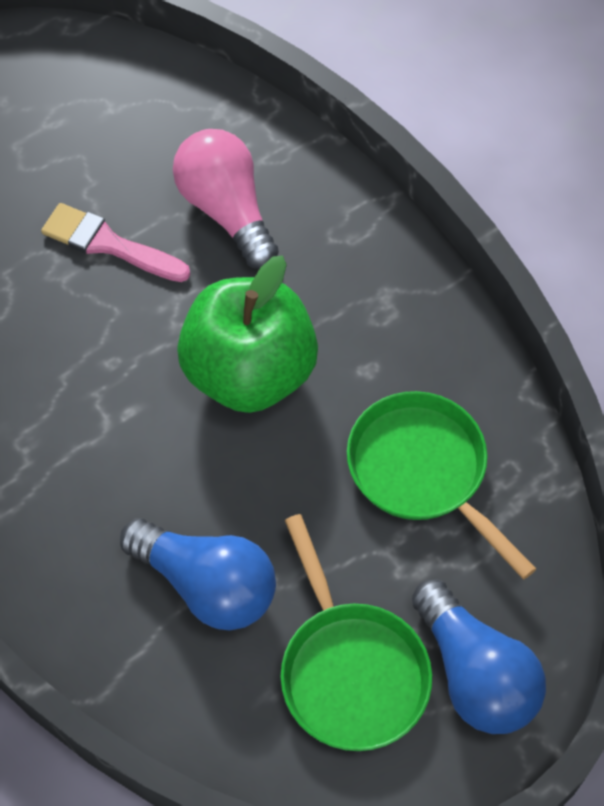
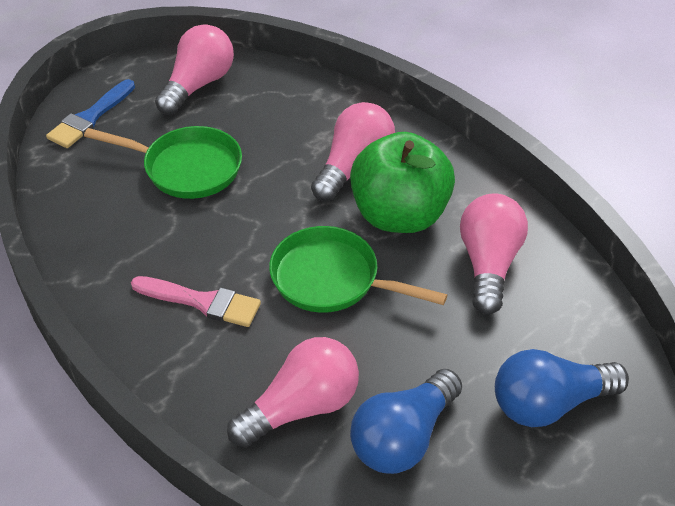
blue brush: none = 0 -> [46,79,135,148] = 1
pink light bulb: [173,129,279,269] = 1 -> [155,24,234,115] [227,337,359,448] [311,102,395,201] [460,193,528,314] = 4

